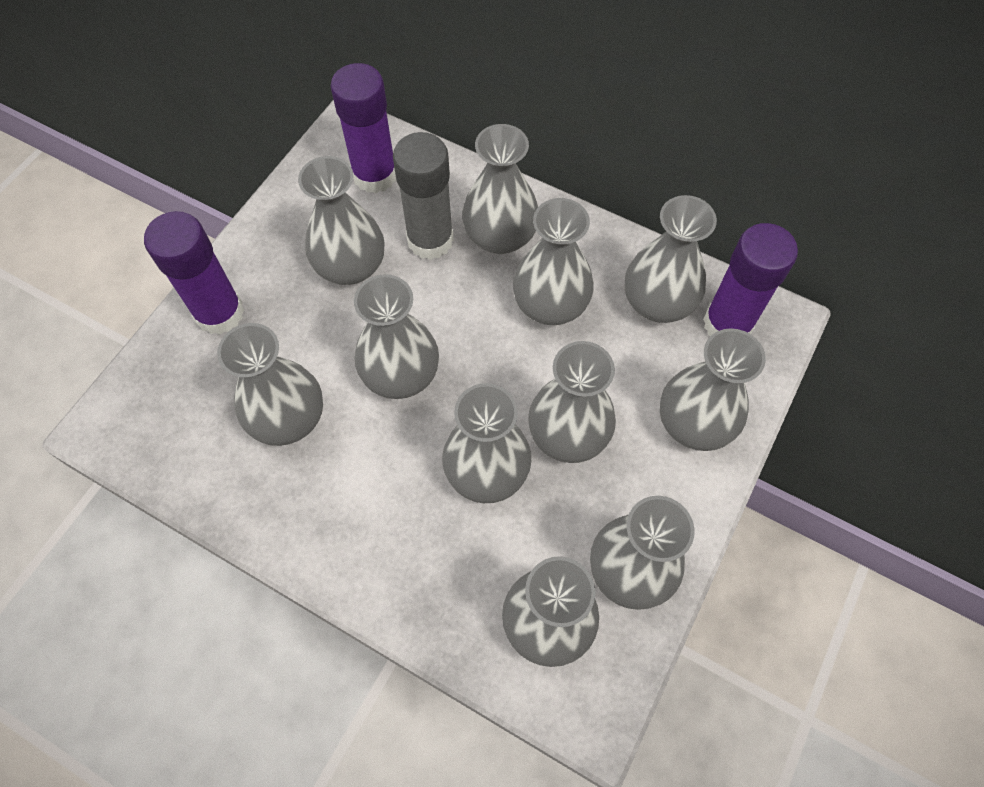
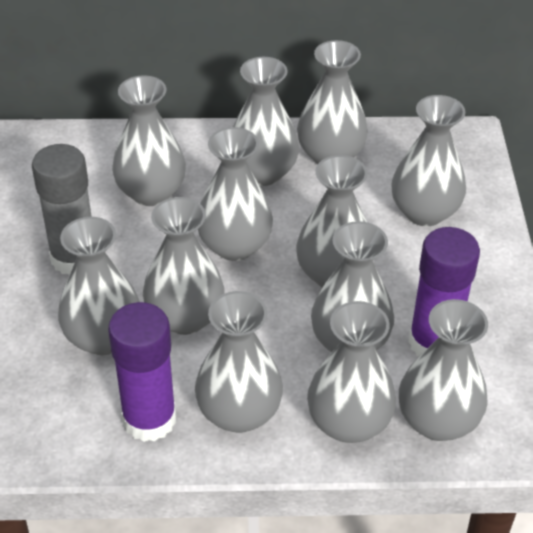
grey vase: [217,323,323,446] [298,156,384,285] [354,274,439,399] [442,383,531,503] [462,124,538,254] [502,556,599,667] [513,198,594,325] [528,341,616,463] [590,496,695,610] [625,195,717,323] [660,328,766,451] = 11 -> [58,217,140,355] [112,76,186,206] [143,197,224,335] [195,291,283,433] [198,127,273,261] [233,57,299,186] [296,155,373,287] [297,40,368,164] [307,301,396,443] [311,221,394,352] [391,95,466,226] [399,299,488,441] = 12
purple glue stick: [144,211,244,335] [330,63,396,193] [703,223,798,336] = 3 -> [108,302,176,442] [408,227,480,357] = 2

